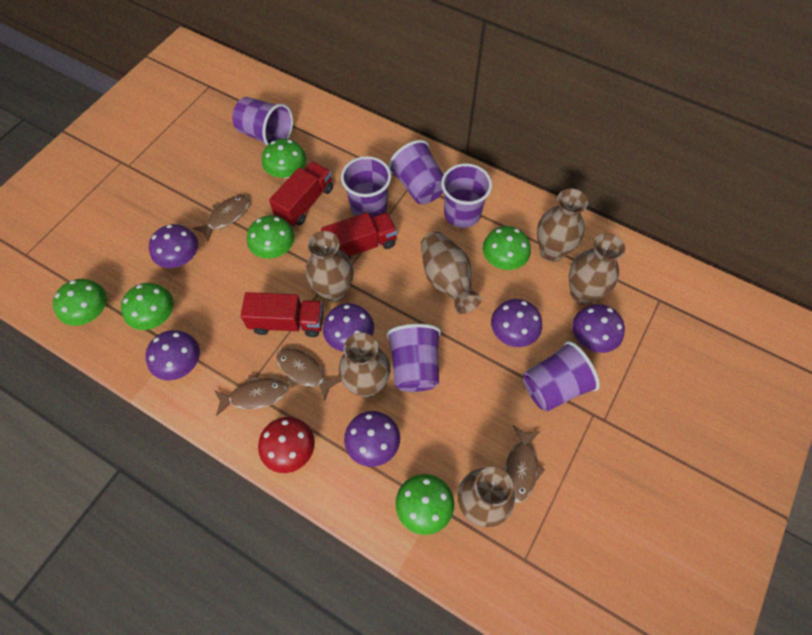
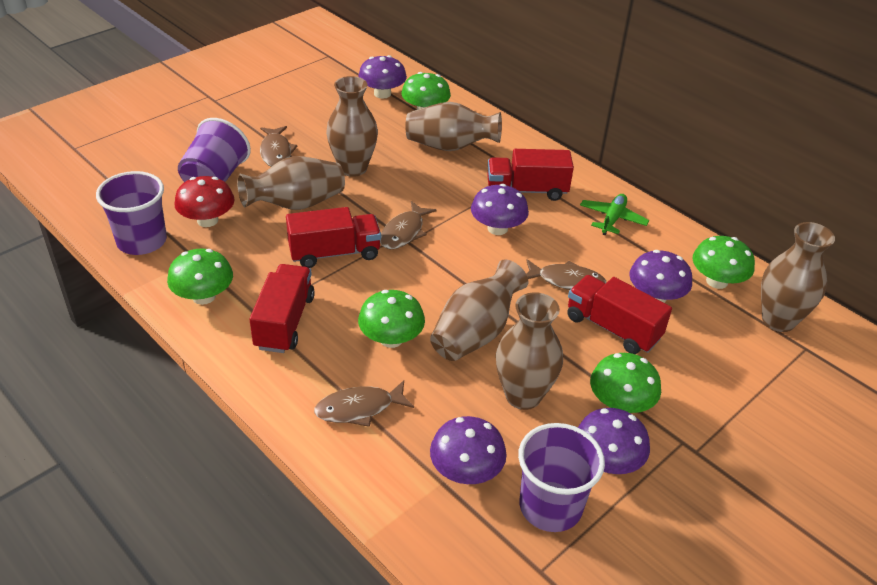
green mushroom: [53,279,107,326] [121,283,174,330] [247,215,295,259] [262,139,306,178] [395,474,454,535] [483,226,531,270] = 6 -> [167,249,233,305] [358,290,425,348] [401,72,451,110] [590,353,661,413] [693,236,755,289] = 5
green plane: none = 0 -> [580,194,649,235] = 1
purple cup: [232,97,293,146] [341,156,391,219] [386,324,441,392] [388,140,444,204] [441,163,492,228] [523,341,600,411] = 6 -> [96,171,167,255] [178,118,251,182] [518,423,605,532] = 3
purple mushroom: [145,330,200,380] [149,224,198,268] [323,303,374,352] [344,411,400,467] [491,299,542,347] [572,304,625,353] = 6 -> [358,55,407,99] [430,416,507,484] [471,184,529,235] [578,408,650,474] [629,250,692,303] = 5
red truck: [241,292,324,337] [269,162,333,227] [321,212,397,259] = 3 -> [249,264,315,353] [286,207,381,268] [487,149,574,201] [567,275,672,354] = 4

